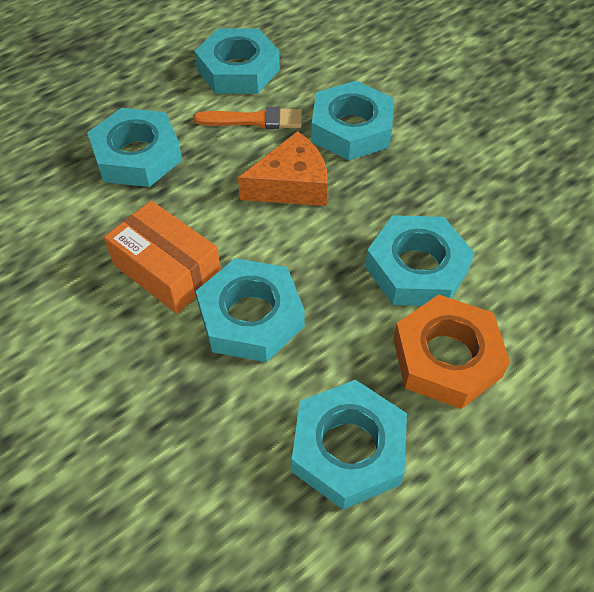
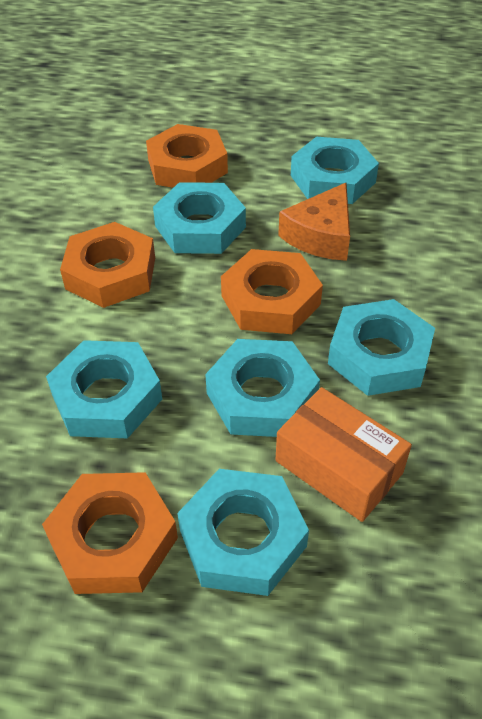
orange brush: [193,107,302,129] = 1 -> none = 0
orange nut: [393,295,510,409] = 1 -> [42,472,178,594] [60,222,155,308] [146,124,228,188] [221,249,323,334] = 4

